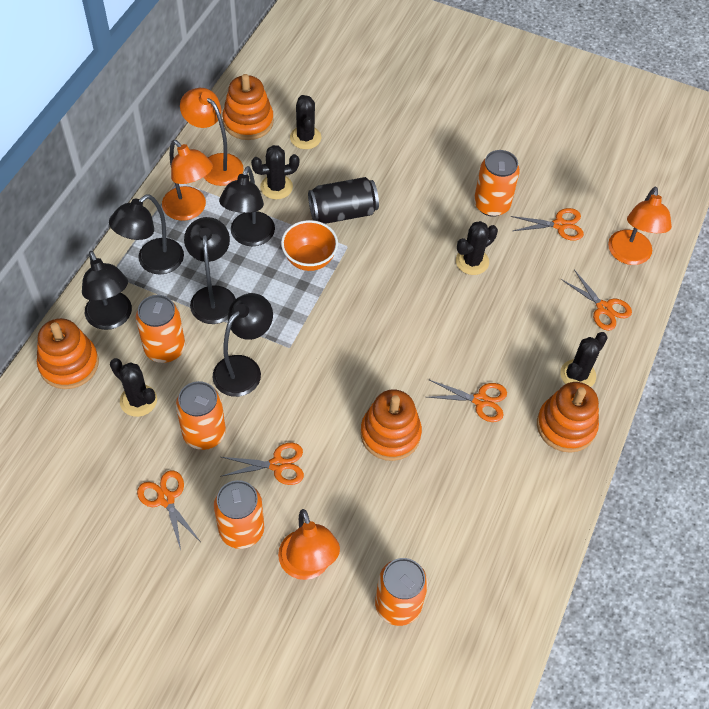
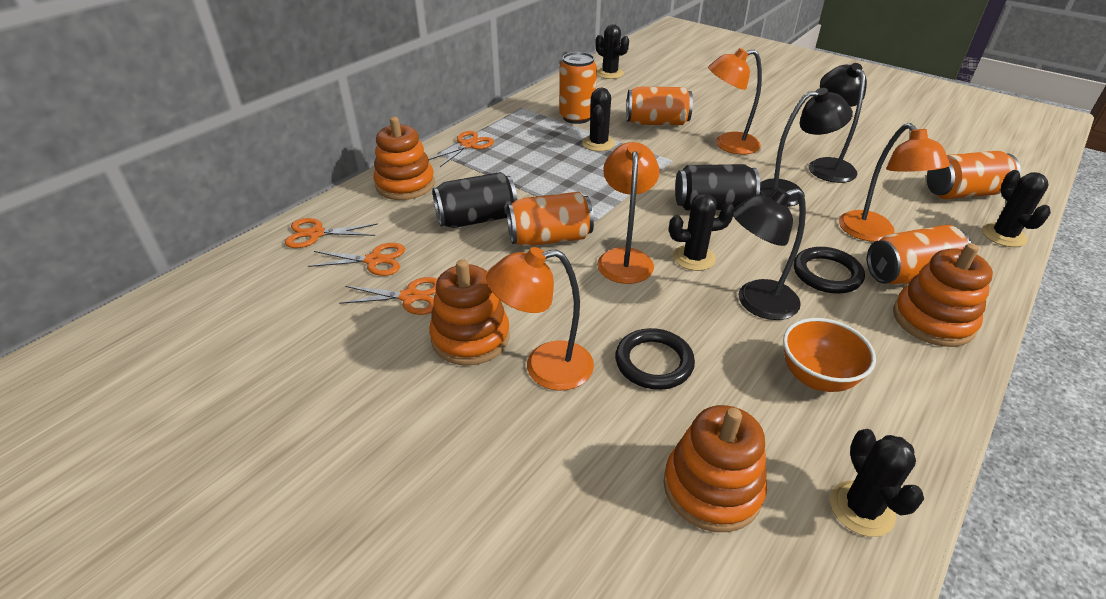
black can: [308,177,379,224] = 1 -> [433,172,517,228] [675,164,760,211] = 2
black lamp: [82,251,132,330] [109,194,184,274] [184,217,236,324] [213,293,273,397] [219,166,275,246] = 5 -> [732,188,806,320] [760,88,853,207] [809,63,867,183] = 3
black ring: none = 0 -> [615,328,695,390] [794,247,865,294] = 2
orange scissors: [137,470,200,550] [221,443,304,485] [427,380,507,422] [511,208,584,241] [561,270,632,331] = 5 -> [285,218,378,248] [308,243,405,276] [339,277,438,315] [429,131,494,167] = 4

